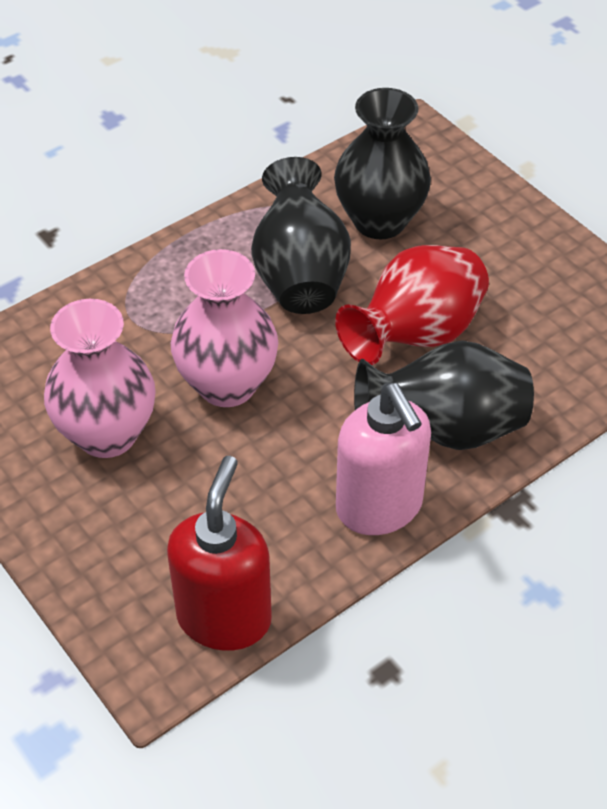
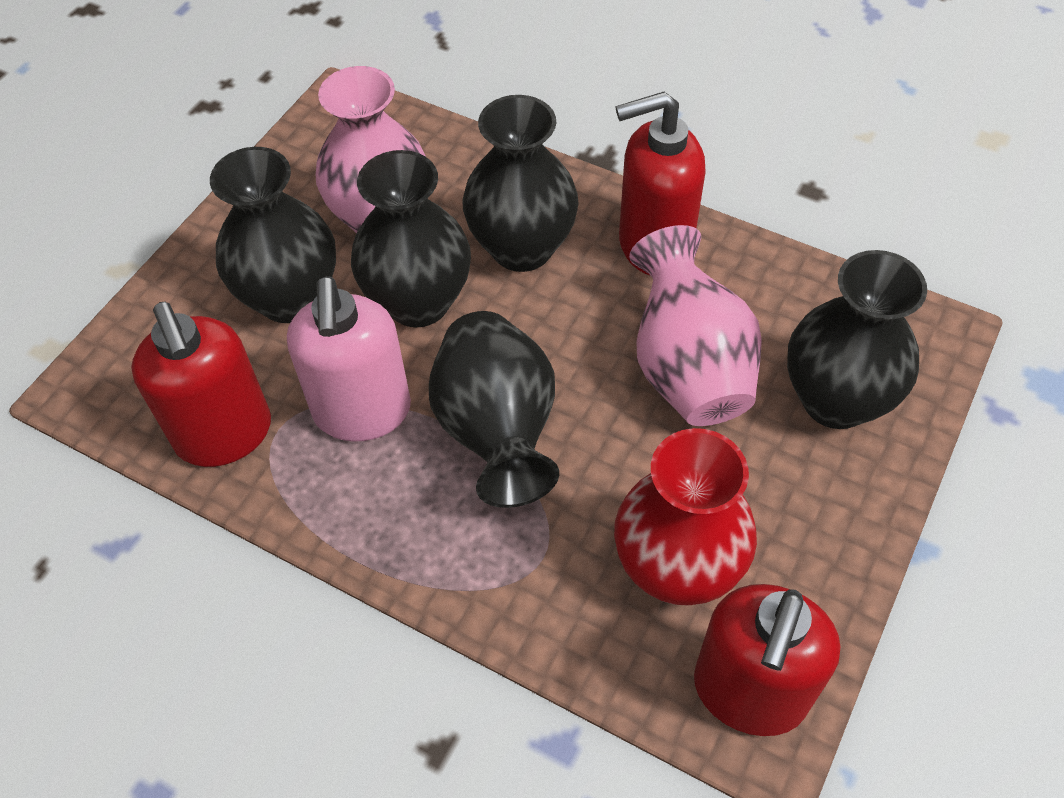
black vase: [251,157,351,314] [334,88,431,239] [354,340,534,450] = 3 -> [210,147,336,323] [351,150,471,327] [429,311,559,508] [463,95,579,272] [787,250,927,429] = 5
red soap dispenser: [167,456,272,651] = 1 -> [131,302,271,467] [616,92,706,276] [694,584,840,736] = 3

